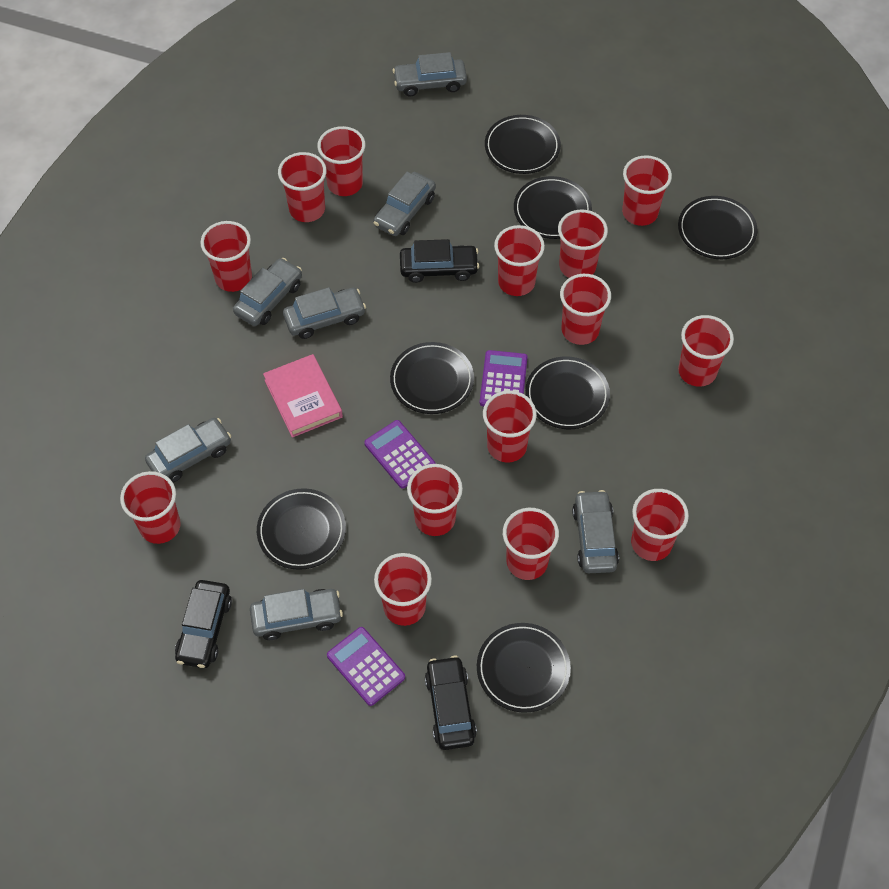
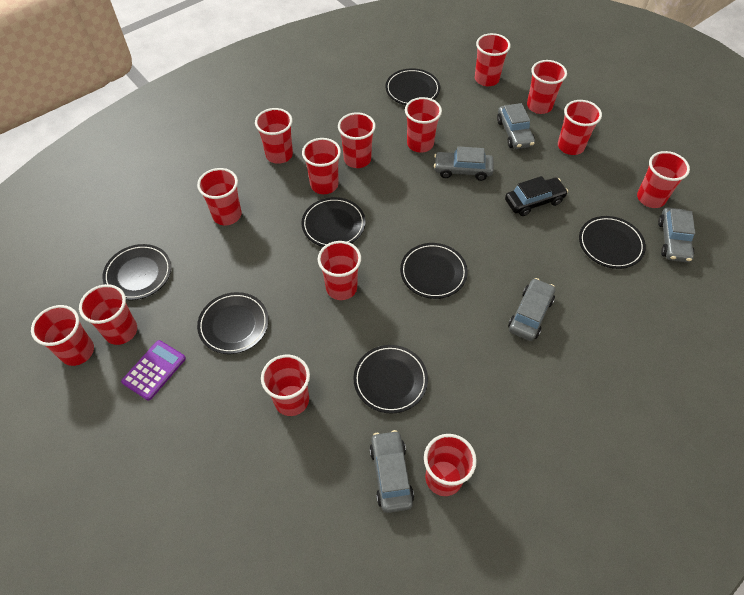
black car: [175,580,232,668] [400,239,479,283] [425,655,477,750] = 3 -> [505,176,568,216] = 1
grey car: [145,418,231,482] [233,258,302,326] [250,589,343,640] [283,287,366,339] [373,172,436,236] [393,52,467,96] [572,490,619,573] = 7 -> [369,430,414,513] [434,146,494,181] [497,103,535,149] [508,278,555,341] [658,208,695,262] = 5
pink book: [263,354,343,438] = 1 -> none = 0
purple calculator: [327,627,405,706] [364,420,436,489] [480,350,528,406] = 3 -> [121,340,186,401] = 1

